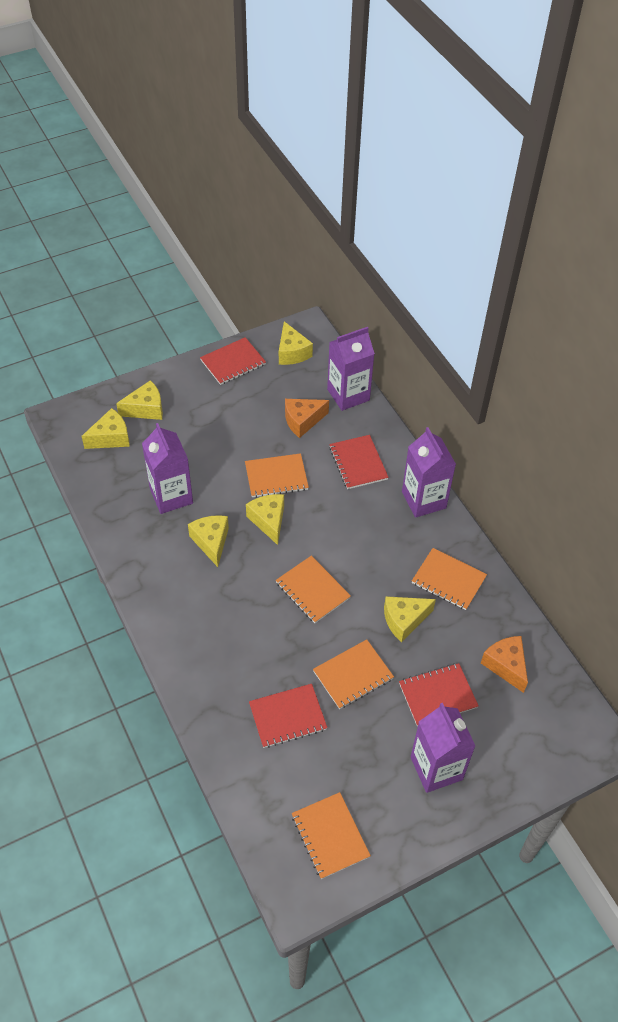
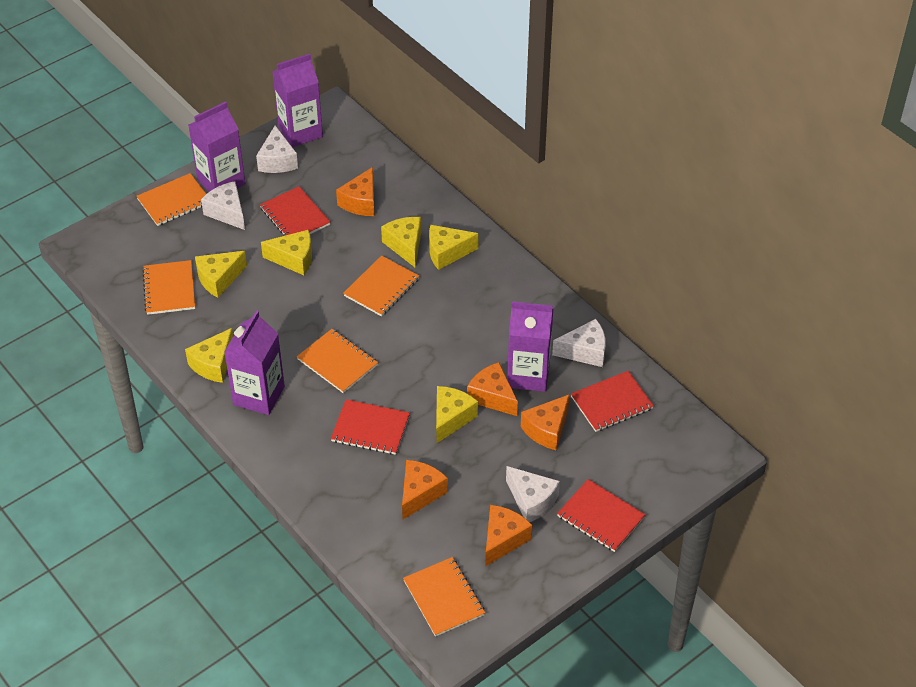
orange cheese: [285,399,329,438] [481,636,528,693] = 2 -> [336,167,374,216] [402,460,448,519] [467,362,518,416] [485,505,533,567] [521,394,570,450] = 5
white cheese: none = 0 -> [201,181,245,230] [256,126,298,173] [506,466,560,522] [552,319,606,367] = 4

